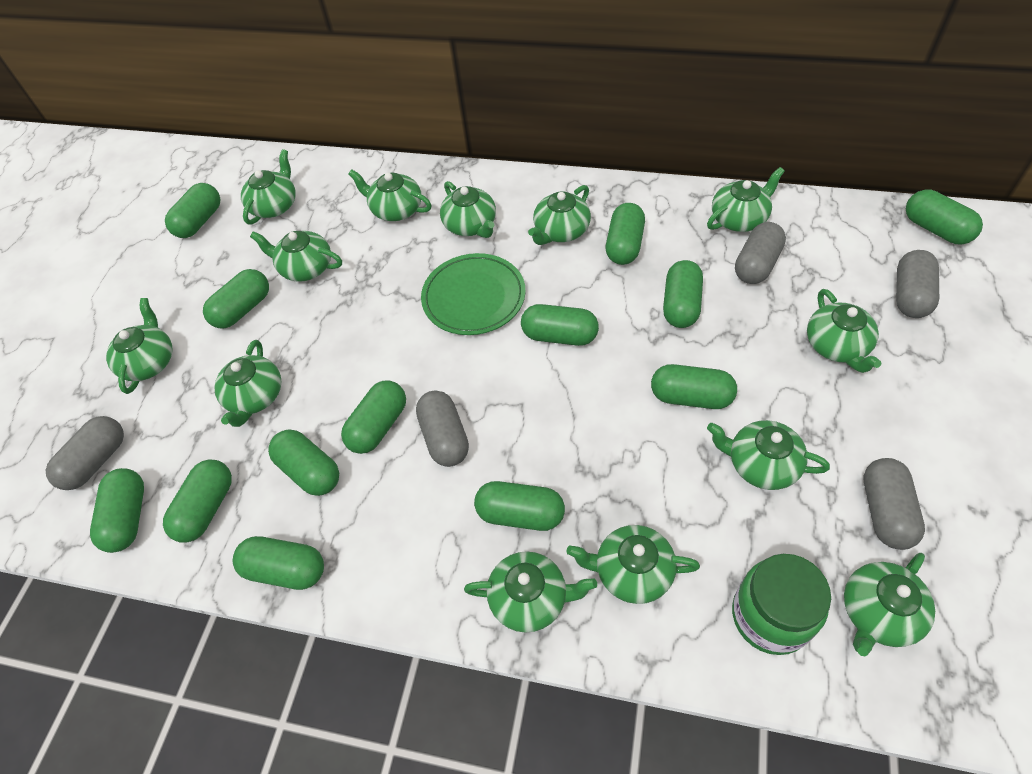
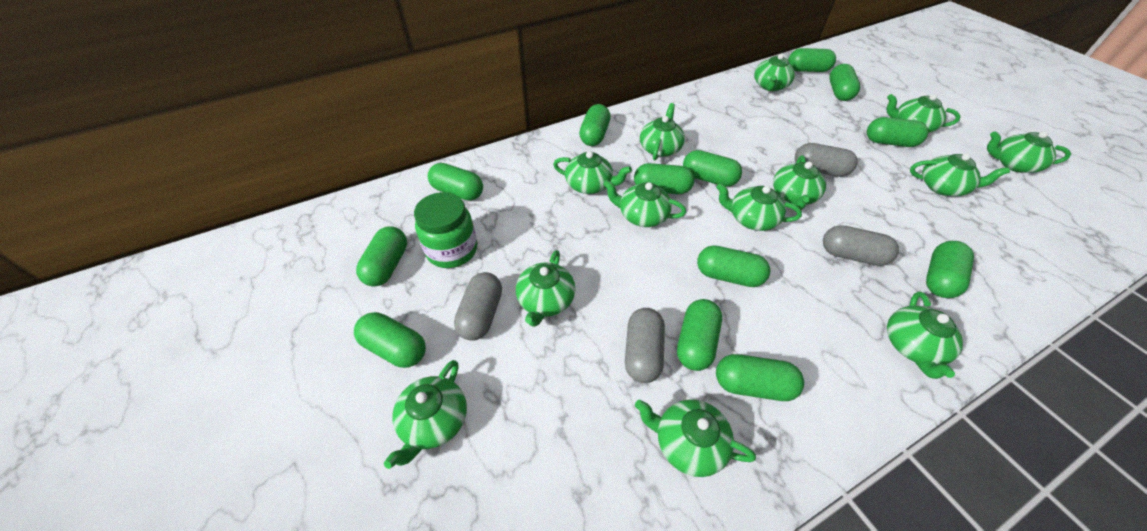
green plate: [421,253,526,335] = 1 -> none = 0
grey capsule: [46,416,124,490] [416,391,469,467] [735,222,786,284] [863,458,925,550] [896,250,939,318] = 5 -> [454,272,502,341] [625,308,665,383] [795,143,858,177] [823,225,899,266] = 4

